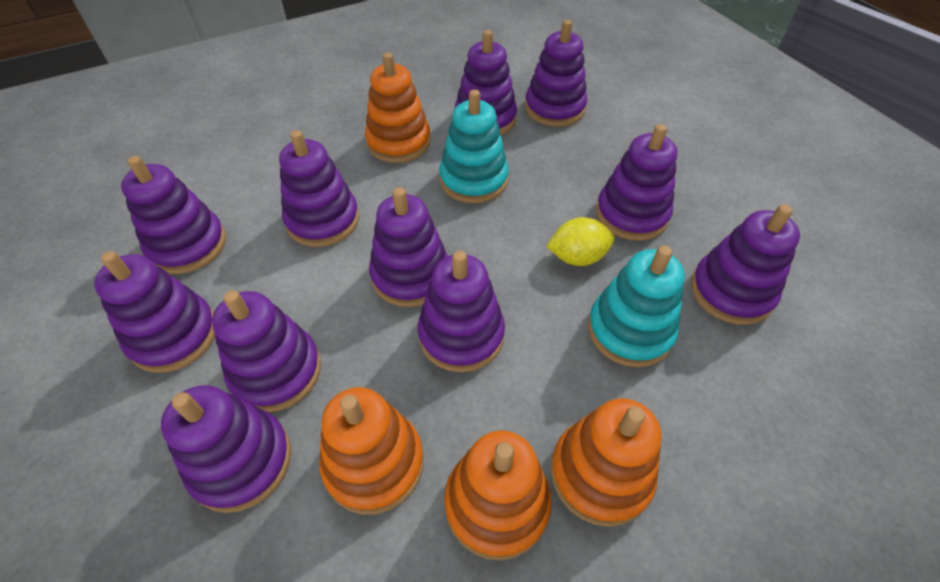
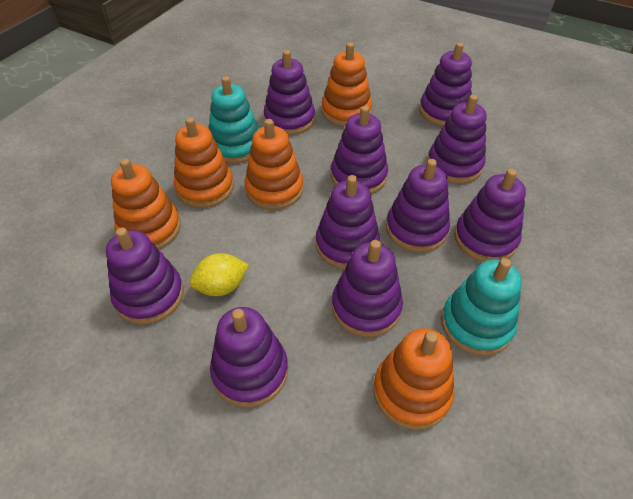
orange stacking toy: [319,387,424,515] [365,53,431,163] [444,430,552,560] [551,398,661,527] = 4 -> [111,158,181,249] [174,117,234,208] [245,119,303,210] [322,43,372,127] [373,328,455,430] = 5
purple stacking toy: [94,251,215,373] [121,156,226,274] [161,385,291,513] [212,290,321,412] [279,130,359,247] [369,187,448,307] [417,251,505,372] [455,30,517,136] [525,20,587,127] [596,124,677,241] [691,204,800,325] = 11 -> [106,227,184,324] [210,307,288,407] [264,50,315,135] [316,175,380,269] [331,106,388,194] [332,240,403,337] [386,159,450,252] [420,42,472,126] [428,95,486,184] [454,169,526,262] = 10

